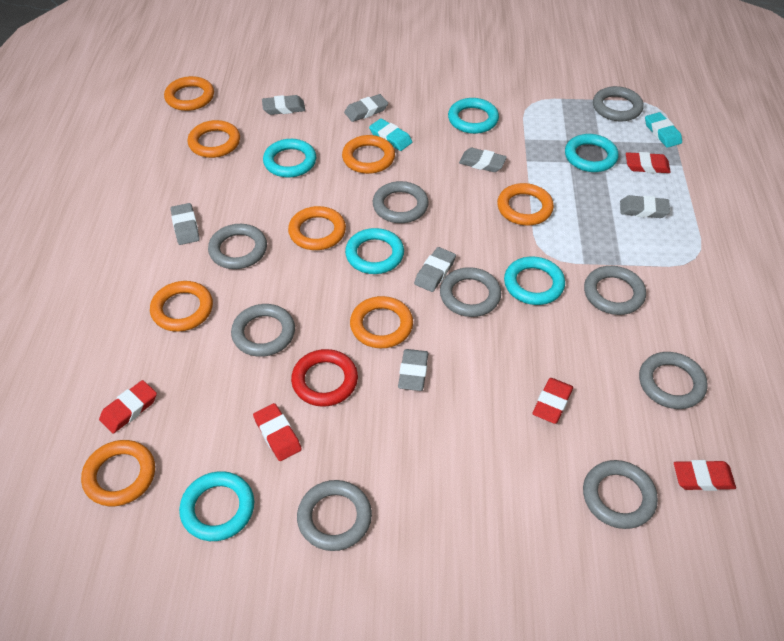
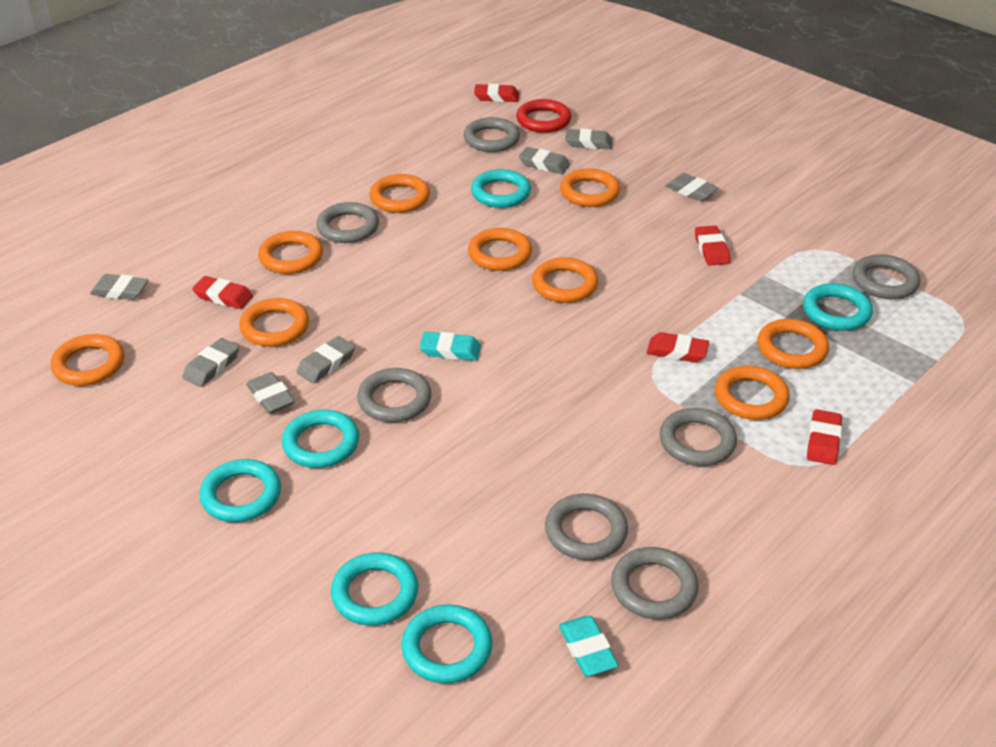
grey ring: [208,224,267,269] [231,304,295,357] [297,480,372,551] [373,181,429,223] [440,267,501,317] [583,460,658,529] [584,266,646,315] [593,86,644,121] [639,352,708,409] = 9 -> [316,202,379,243] [357,368,432,422] [464,117,520,152] [545,494,628,560] [611,547,699,619] [660,408,737,466] [852,254,920,299] = 7
orange ring: [81,440,155,506] [150,281,213,332] [164,76,214,111] [188,120,240,158] [288,206,346,250] [342,135,395,174] [350,296,413,348] [497,183,554,226] = 8 -> [51,334,124,386] [239,298,309,347] [258,231,323,274] [370,174,430,213] [468,228,532,271] [532,257,598,303] [560,169,620,207] [715,365,790,420] [758,319,829,369] = 9

